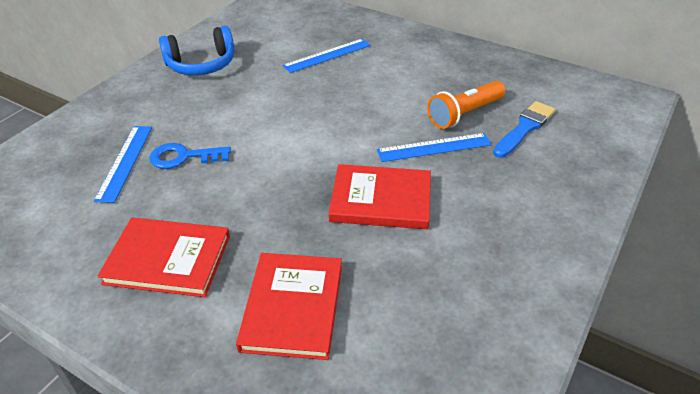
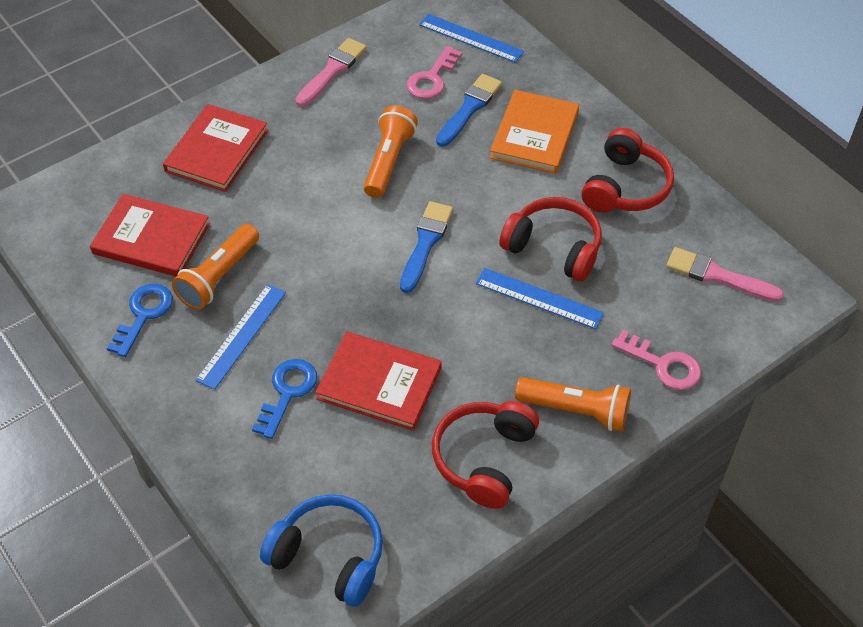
blue brush: [493,101,555,158] = 1 -> [400,201,453,293] [436,74,502,147] = 2
blue key: [149,143,231,169] = 1 -> [107,284,173,357] [252,359,317,439] = 2
orange book: none = 0 -> [490,90,579,174] = 1
orange flashlight: [427,81,506,129] = 1 -> [172,224,259,310] [364,105,418,198] [515,377,631,431] = 3
pink brush: none = 0 -> [295,38,367,107] [666,247,784,302] = 2
pink key: none = 0 -> [407,46,462,99] [612,330,701,390] = 2
red headphones: none = 0 -> [432,401,539,509] [499,197,602,282] [582,128,674,213] = 3

